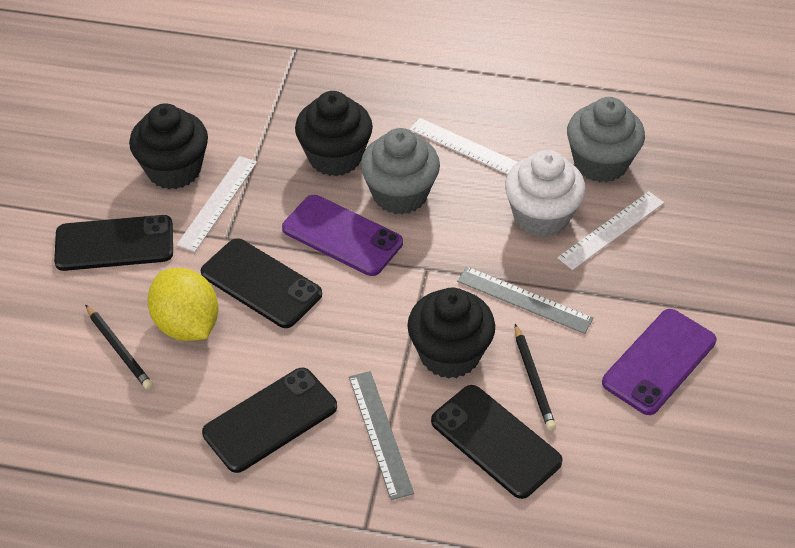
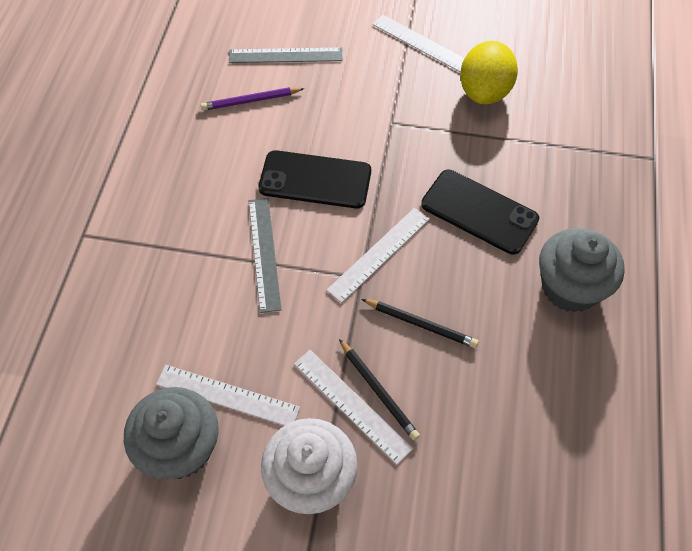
black cupcake: [129,103,208,189] [295,91,373,176] [407,287,495,379] = 3 -> none = 0
black phone: [54,215,173,271] [201,238,322,328] [202,368,337,473] [431,385,563,499] = 4 -> [258,150,371,208] [421,170,539,254] = 2
purple pencil: none = 0 -> [200,87,305,111] = 1
purple phone: [282,195,403,276] [602,309,716,415] = 2 -> none = 0
white ruler: [177,156,257,252] [409,118,518,175] [557,191,664,270] = 3 -> [156,365,300,426] [294,350,413,465] [326,208,430,303] [373,15,465,72] = 4

